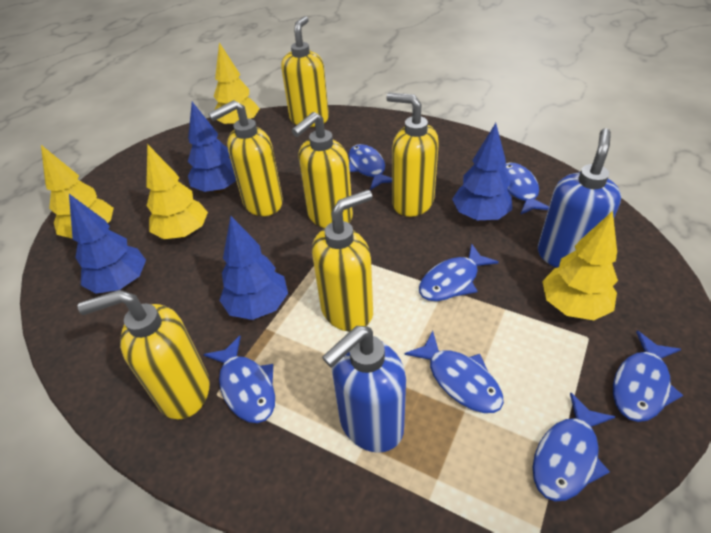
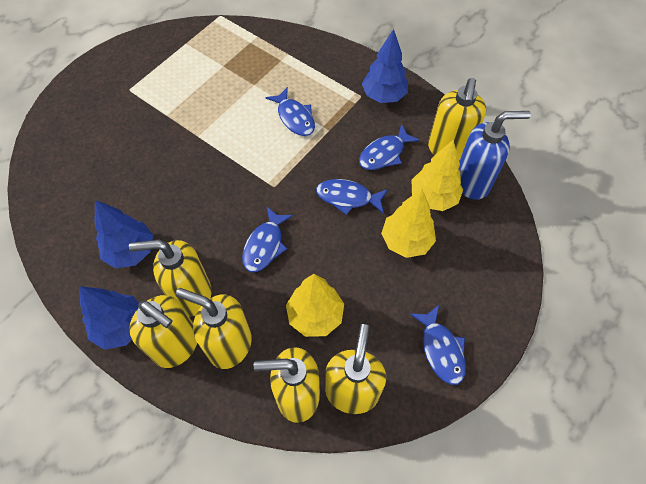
blue fish: [203,336,275,423] [348,144,392,190] [404,331,504,413] [419,243,499,301] [503,163,549,215] [533,392,615,502] [613,330,683,422] = 7 -> [242,206,293,272] [265,87,315,136] [316,179,388,215] [359,124,420,170] [410,305,466,385] = 5
blue soap dispenser: [322,326,406,453] [538,128,621,268] = 2 -> [459,111,531,200] = 1
blue tree: [69,194,146,293] [188,102,236,193] [219,216,288,320] [452,123,512,221] = 4 -> [79,286,139,350] [95,200,153,268] [362,29,408,103] = 3
yellow tree: [41,145,114,239] [147,144,208,239] [214,43,260,124] [542,211,618,320] = 4 -> [286,274,344,337] [381,189,436,258] [411,140,463,211] = 3

